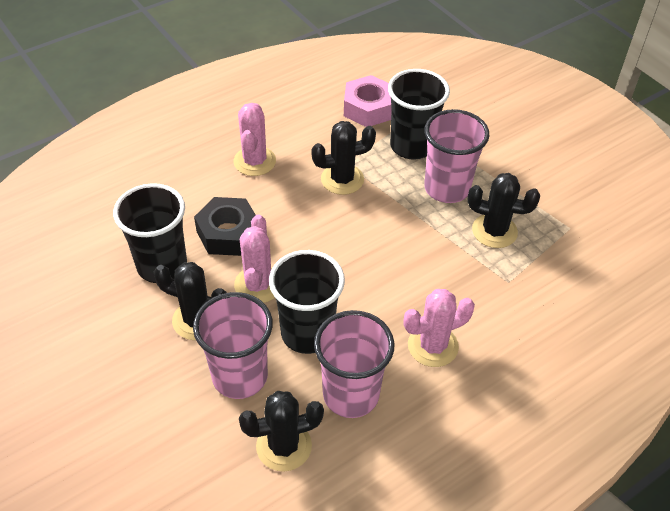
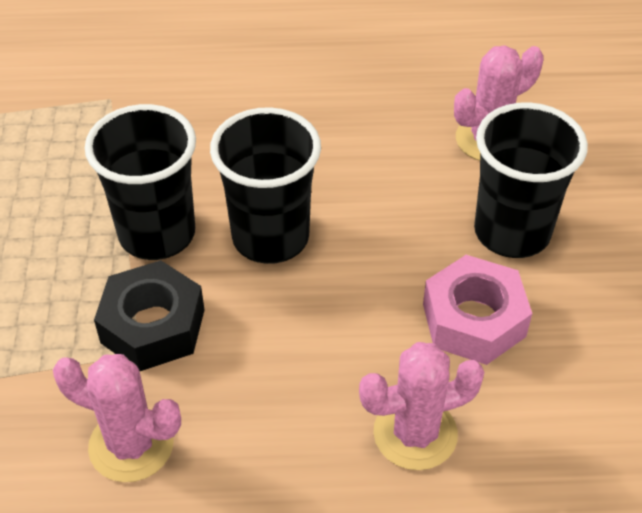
black cactus: [154,262,227,340] [239,391,324,472] [311,121,376,195] [467,173,540,248] = 4 -> none = 0
pink cup: [193,292,273,399] [314,310,394,418] [424,109,489,203] = 3 -> none = 0

